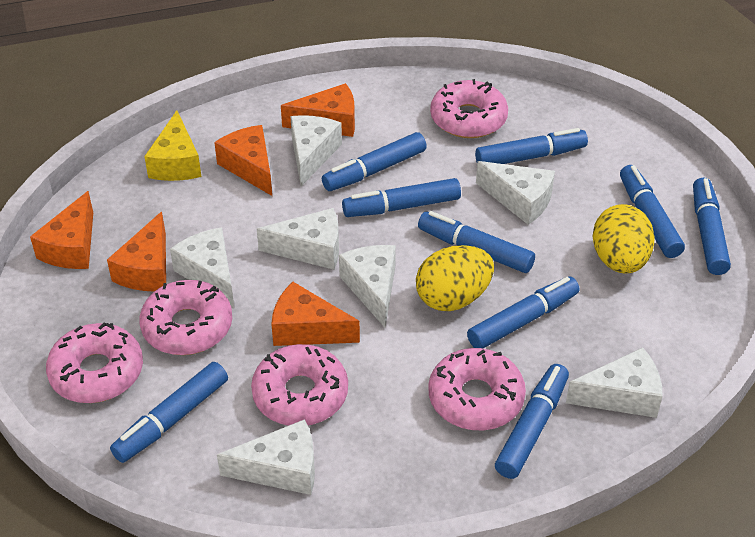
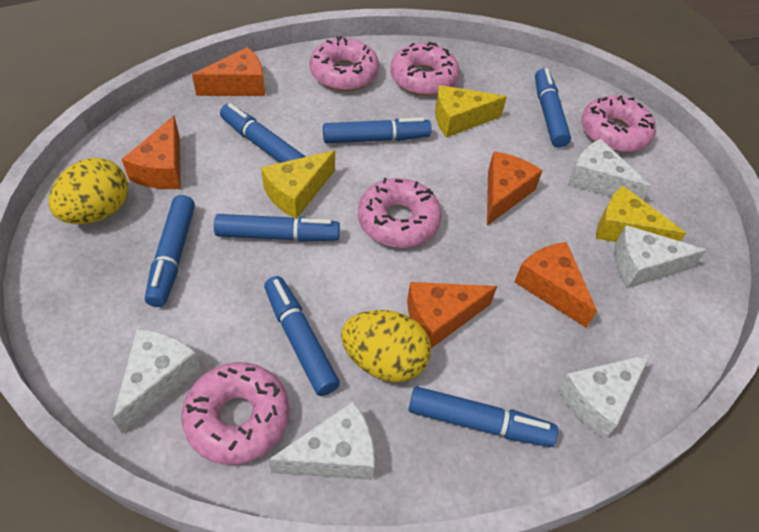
blue marker: [110,362,228,463] [322,132,427,191] [342,178,461,217] [418,211,535,273] [467,276,579,348] [475,128,588,164] [495,364,569,479] [620,165,685,258] [693,178,731,275] = 9 -> [145,195,195,307] [214,214,340,242] [220,103,306,163] [264,276,340,396] [323,117,431,143] [409,386,558,447] [535,68,571,148] = 7
white cheese: [170,227,234,307] [217,419,315,495] [257,208,339,270] [290,115,342,186] [339,245,396,327] [476,161,555,225] [566,347,663,418] = 7 -> [112,329,201,434] [268,401,375,480] [558,354,651,440] [568,139,651,200] [614,225,707,288] = 5
yellow cheese: [144,110,201,181] = 1 -> [261,150,335,219] [435,85,507,138] [596,186,686,242] = 3

